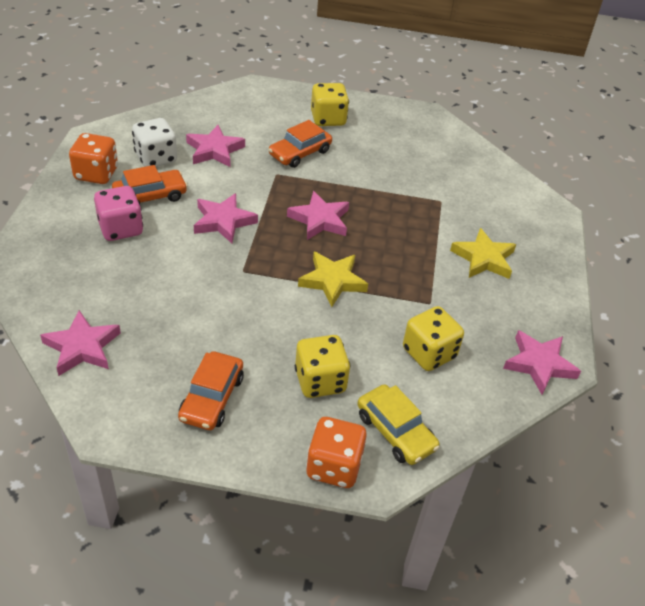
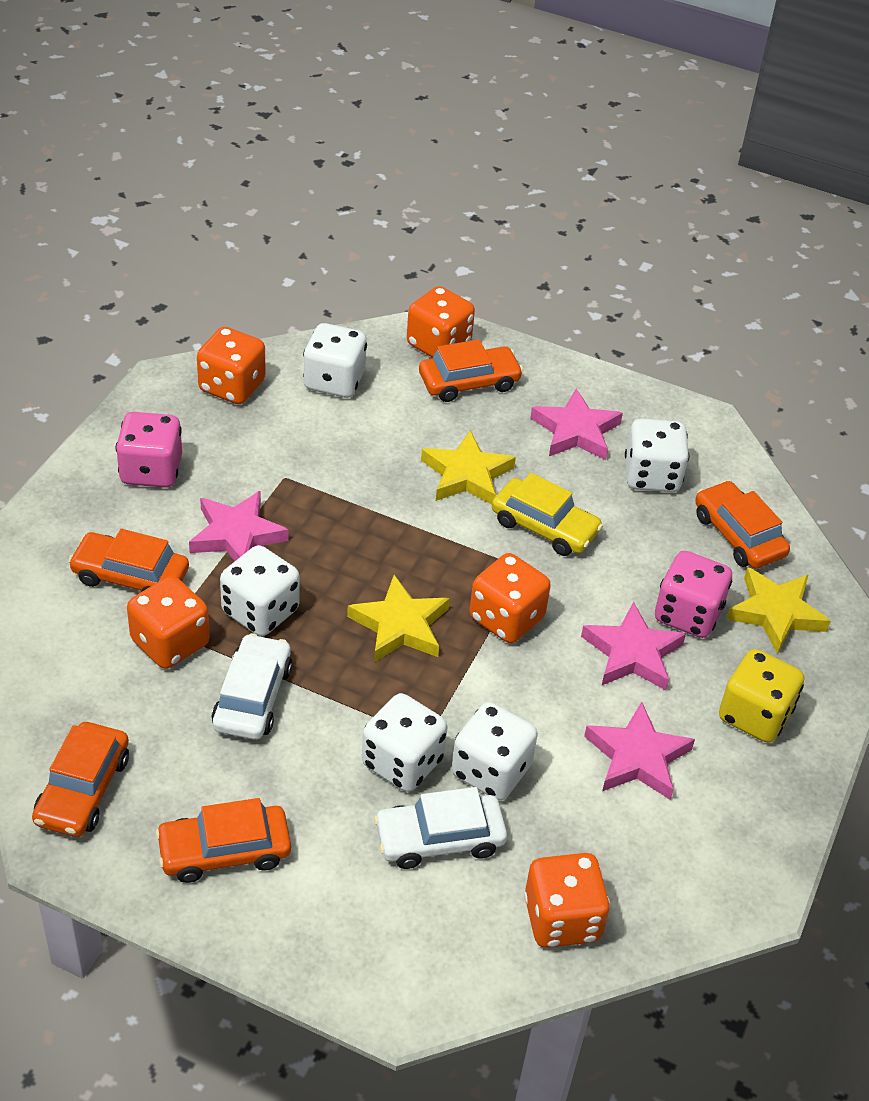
orange car: [112,165,188,204] [178,351,244,430] [269,120,332,168] = 3 -> [32,722,129,837] [68,529,189,591] [155,798,291,883] [419,340,523,402] [695,481,790,569] = 5
orange dice: [69,133,118,184] [306,417,367,488] = 2 -> [127,576,210,669] [197,327,266,404] [407,286,475,358] [470,553,551,643] [524,853,610,948] = 5
pink dice: [94,186,143,241] = 1 -> [116,412,182,488] [655,551,732,638] = 2
pink star: [40,310,121,376] [186,125,245,167] [194,193,258,243] [287,191,349,240] [503,330,581,395] = 5 -> [189,491,289,561] [530,388,623,460] [581,602,686,690] [584,702,695,800] = 4
white car: none = 0 -> [212,633,292,740] [374,787,507,869] = 2
white dice: [132,118,177,167] = 1 -> [220,545,300,636] [303,323,367,398] [362,693,448,792] [452,702,538,800] [625,418,689,492] = 5
yellow dice: [295,335,350,398] [311,83,349,126] [403,306,464,371] = 3 -> [719,649,804,743] = 1
yellow star: [298,252,368,307] [450,228,516,279] = 2 -> [347,575,450,662] [421,430,516,505] [726,567,831,654] = 3

